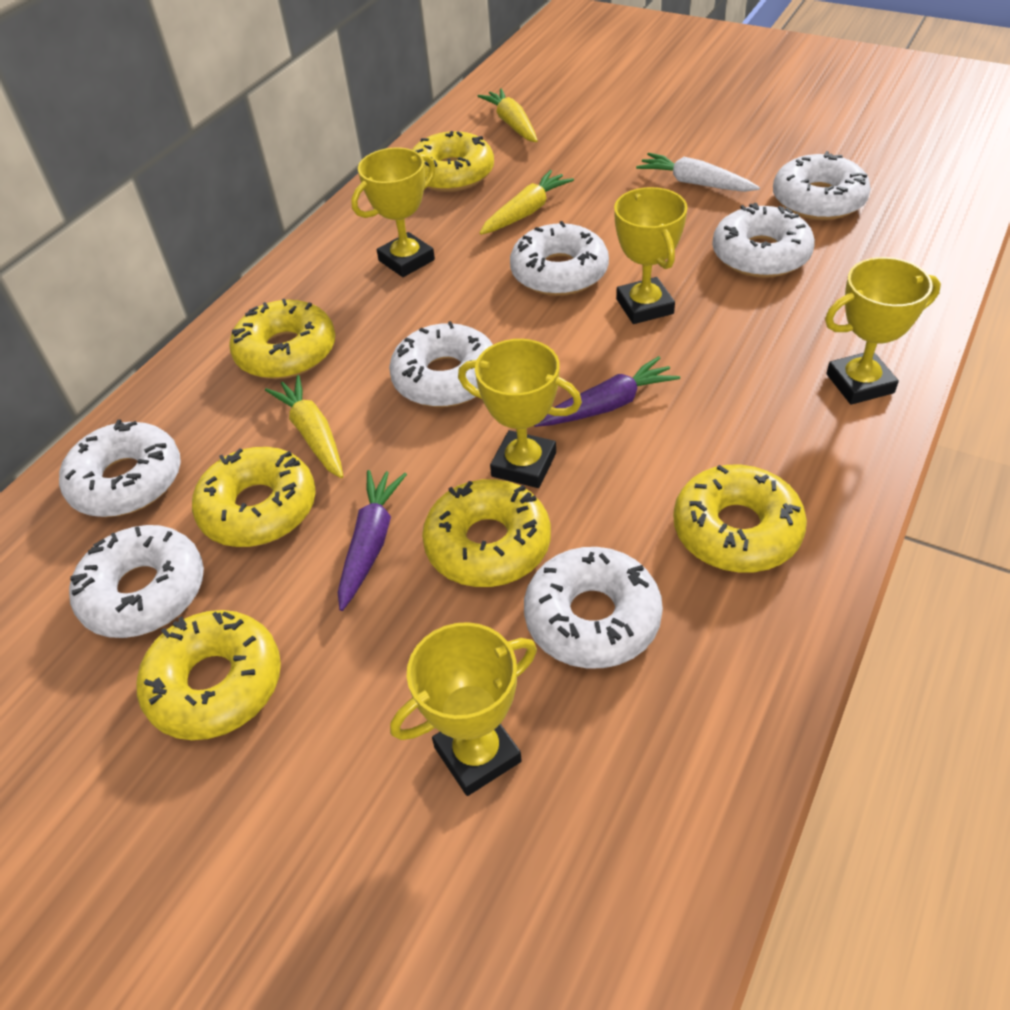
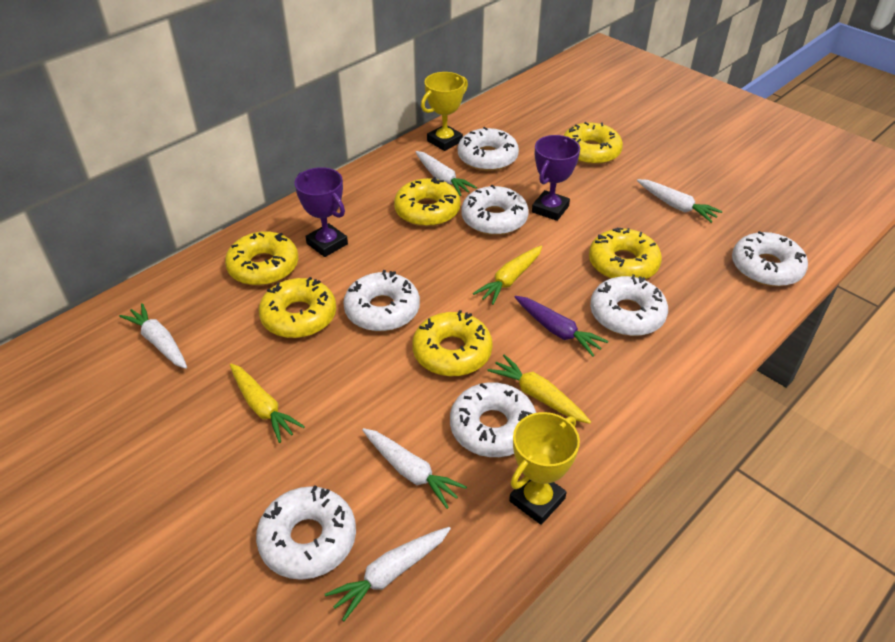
purple carrot: [338,470,407,611] [534,356,680,427] = 2 -> [515,296,609,357] = 1
purple trophy: none = 0 -> [294,167,348,257] [532,135,580,221] = 2
white carrot: [636,153,760,192] = 1 -> [119,303,187,369] [325,527,451,621] [362,428,467,509] [416,151,477,196] [637,179,723,223] = 5
yellow trophy: [351,147,436,277] [390,622,537,796] [458,339,582,488] [614,187,687,324] [825,257,941,405] = 5 -> [421,72,468,151] [509,412,580,525] = 2

